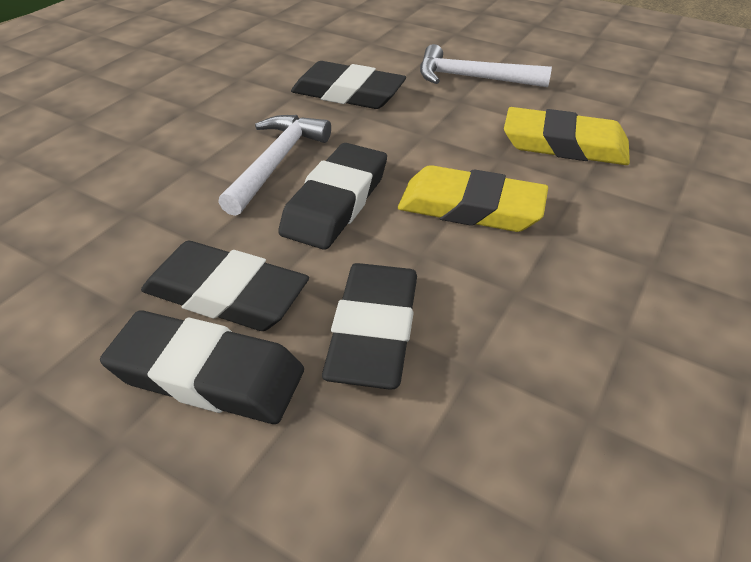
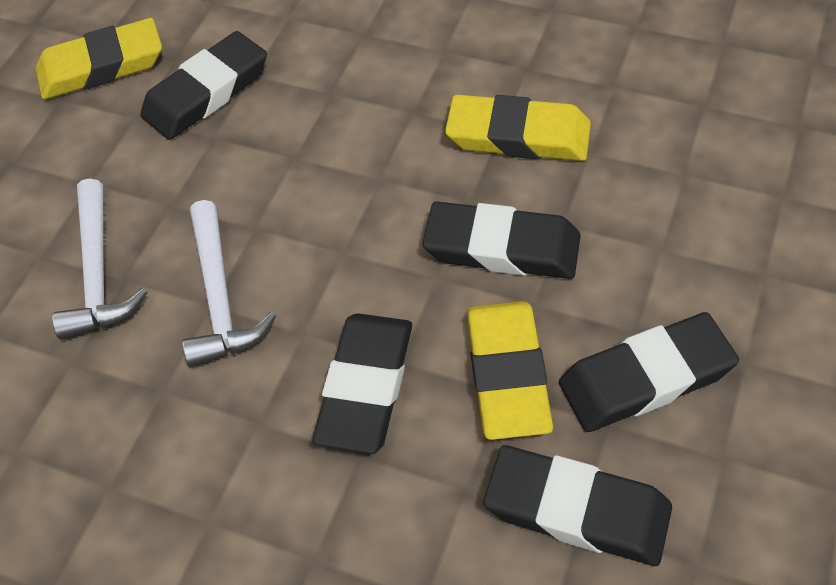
yellow eraser: [398,165,548,232] [504,107,630,165] = 2 -> [36,18,162,100] [445,95,591,161] [467,301,553,440] = 3

